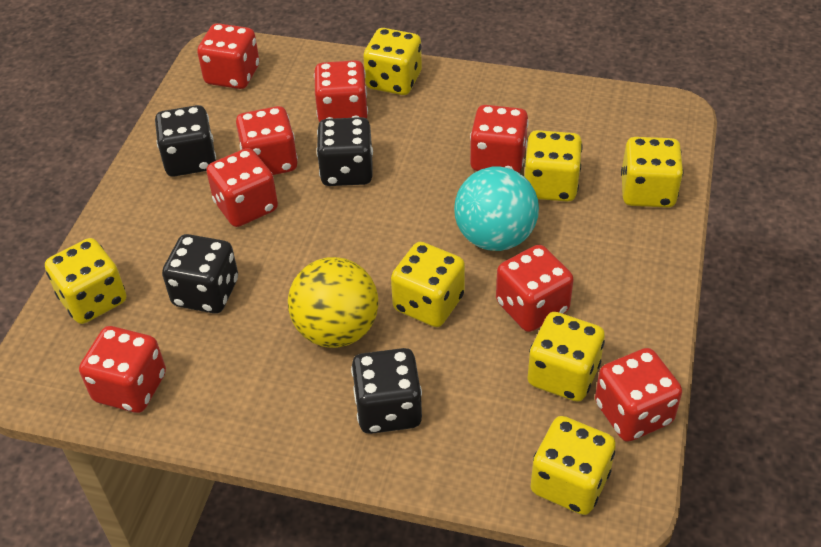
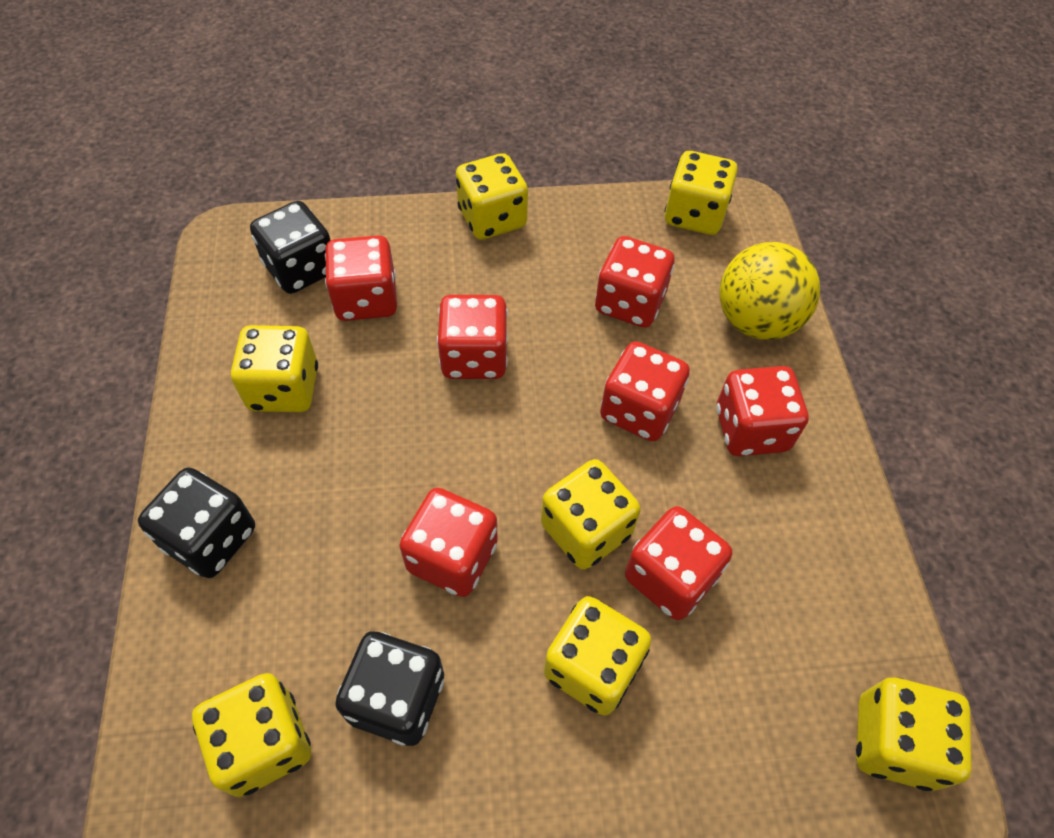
black dice: [155,105,216,177] [162,234,238,314] [316,117,373,186] [351,348,422,434] = 4 -> [138,467,255,578] [250,201,330,294] [335,631,444,746] = 3
red dice: [79,326,166,413] [197,23,259,89] [206,148,278,227] [236,106,298,175] [314,60,368,122] [470,105,529,173] [496,245,574,332] [595,348,682,442] = 8 -> [325,235,397,321] [399,488,498,597] [437,295,508,379] [595,236,675,328] [600,341,690,442] [625,506,732,620] [716,366,809,456] = 7
turquoise ball: [454,167,539,251] = 1 -> none = 0

